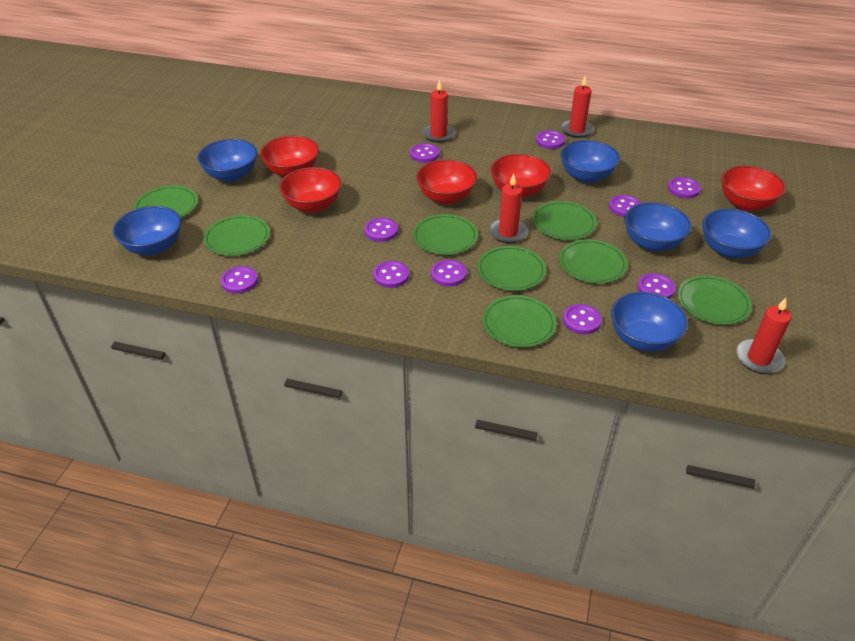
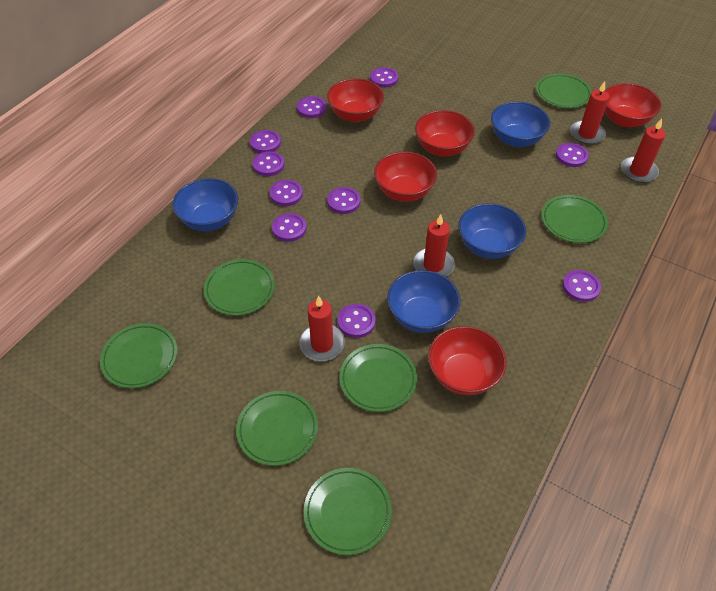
blue bowl: [113,206,181,255] [197,139,257,182] [560,140,620,183] [611,292,688,352] [624,202,691,251] [702,209,771,258] = 6 -> [172,178,238,231] [387,270,461,333] [459,203,526,259] [491,101,550,147] = 4
green plate: [134,185,198,218] [203,215,270,256] [413,214,478,255] [477,246,546,291] [482,295,556,348] [532,201,597,240] [559,239,628,284] [677,275,752,325] = 8 -> [100,323,177,388] [204,259,275,316] [236,391,318,466] [304,468,392,555] [340,344,417,412] [536,73,592,108] [541,195,608,243] = 7

